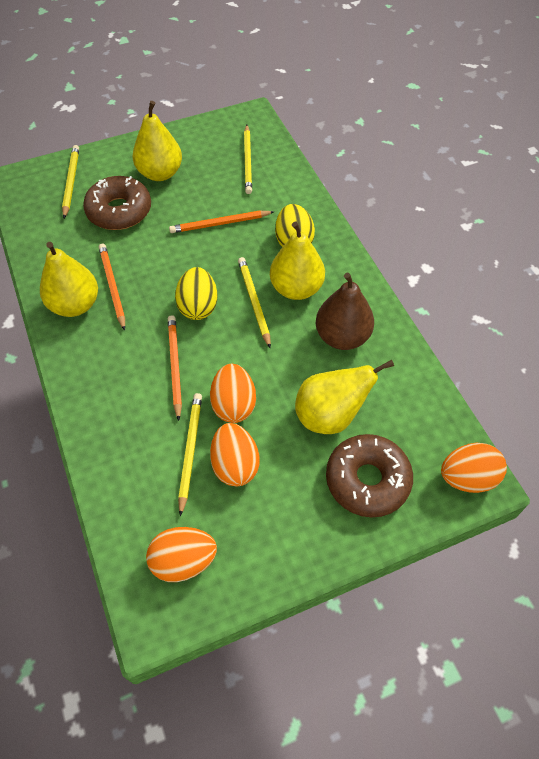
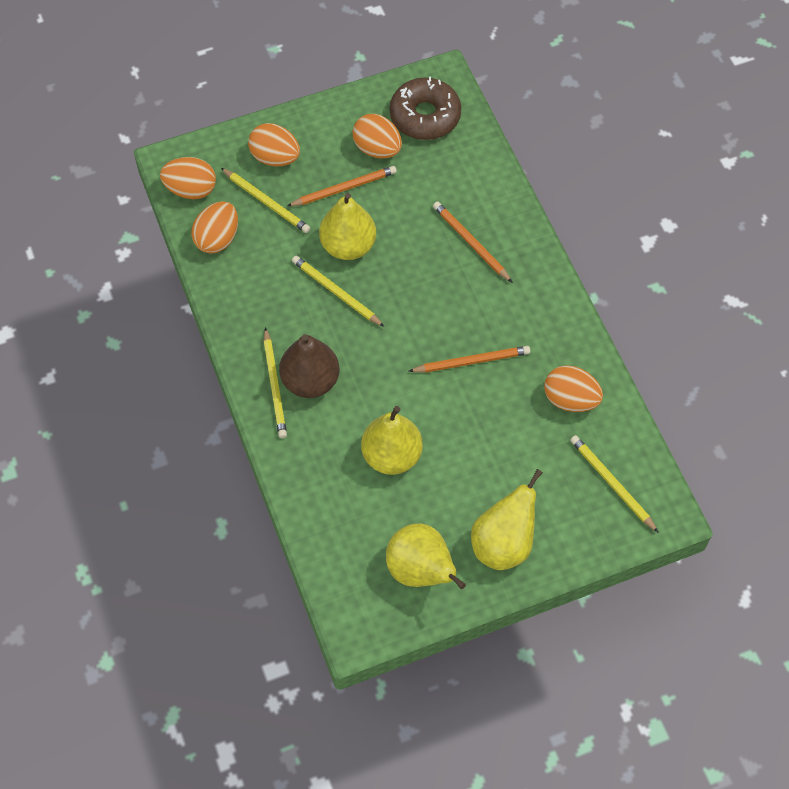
brown donut: [83,176,151,230] [326,434,413,517] = 2 -> [390,77,461,140] = 1
orange egg: [146,527,217,582] [210,364,256,423] [210,423,259,486] [441,443,507,493] = 4 -> [160,157,216,199] [191,201,238,254] [248,123,300,167] [352,114,402,158] [544,365,603,412] = 5
yellow egg: [175,267,217,320] [275,204,315,247] = 2 -> none = 0

